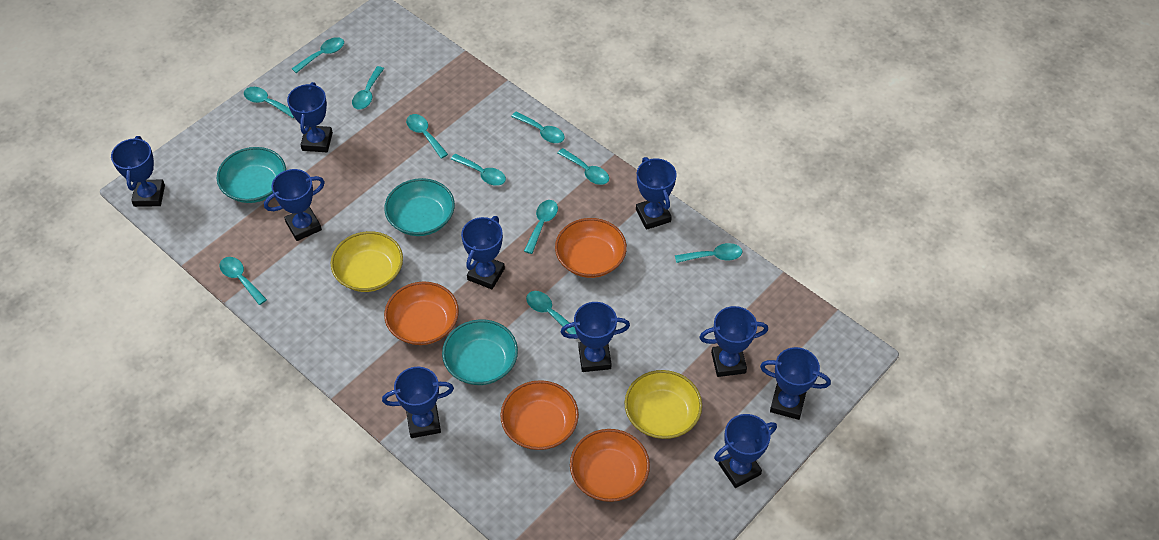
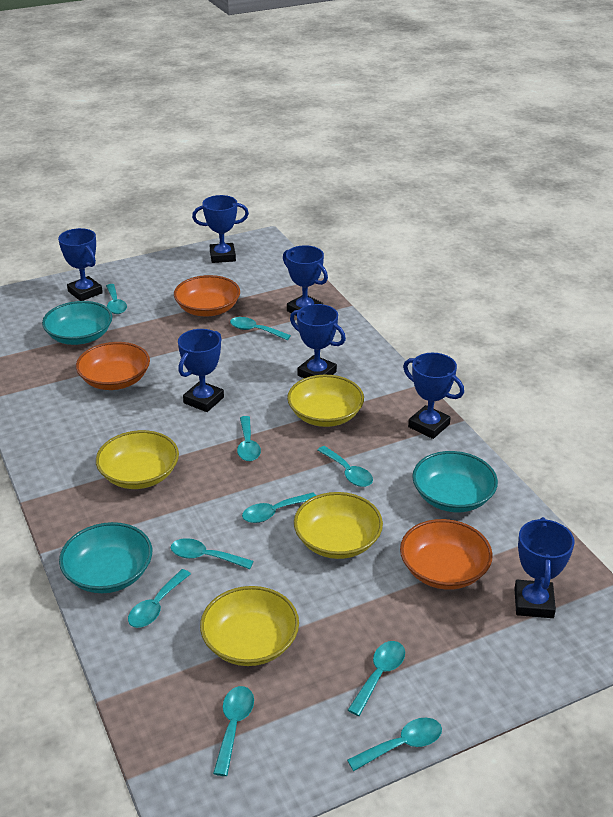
blue trophy: [111,136,165,207] [264,169,325,241] [287,82,333,152] [382,367,454,438] [461,216,505,289] [561,302,630,372] [636,157,677,230] [699,306,768,377] [714,414,777,488] [760,347,831,420] = 10 -> [58,228,103,301] [178,329,224,412] [192,195,249,263] [283,245,328,316] [290,304,346,378] [403,353,464,439] [514,517,574,618] = 7
orange bowl: [384,282,459,345] [500,380,579,450] [555,218,627,278] [570,429,650,502] = 4 -> [76,342,150,390] [174,275,240,316] [400,519,493,590] = 3
turquoise spoon: [220,257,267,305] [244,87,294,118] [292,37,344,73] [352,66,384,109] [406,114,448,159] [451,154,506,186] [511,111,565,143] [524,200,558,254] [526,291,576,334] [558,148,609,185] [675,243,742,263] = 11 -> [106,284,127,314] [128,569,191,628] [171,538,254,569] [213,686,254,776] [230,317,291,340] [237,416,261,461] [242,492,316,523] [317,446,373,487] [347,718,442,771] [348,641,405,716] = 10
yellow bowl: [330,231,403,292] [625,370,702,439] = 2 -> [96,430,179,489] [200,586,299,666] [287,375,364,427] [294,492,383,559] = 4

